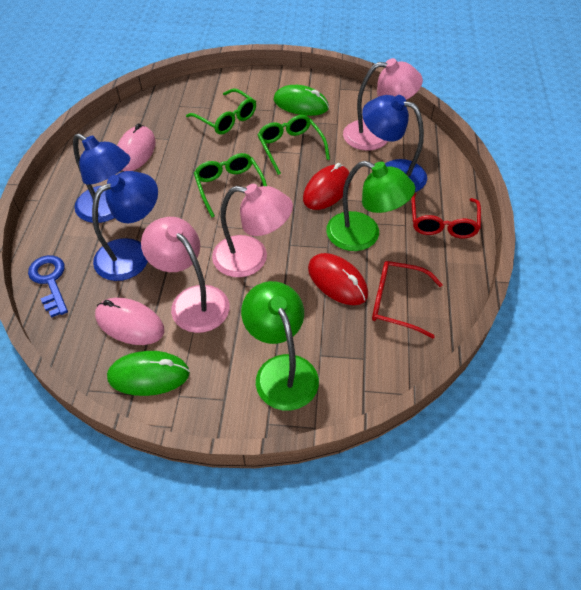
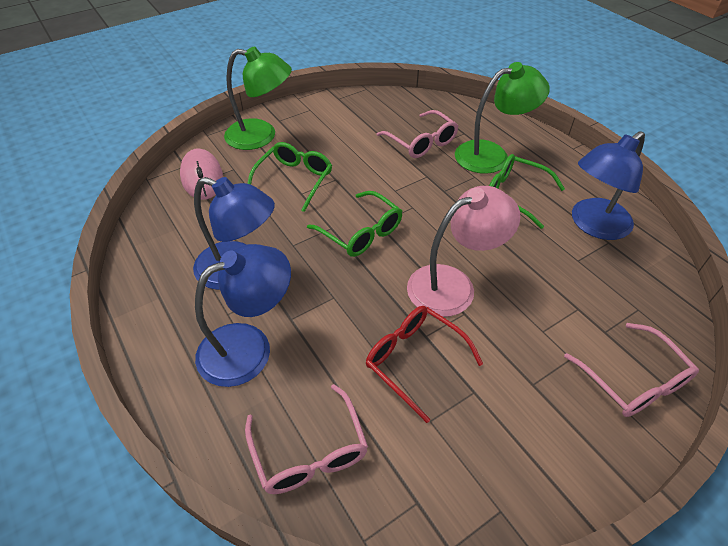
blue key: [28,255,68,318] = 1 -> none = 0
green mouse: [107,351,190,396] [273,85,329,116] = 2 -> none = 0
pink glasses: none = 0 -> [245,384,368,494] [376,110,458,158] [564,323,699,417] = 3
pink lamp: [141,217,230,333] [212,184,293,277] [343,58,423,151] = 3 -> [407,186,521,317] = 1
pink mouse: [95,298,164,345] [117,123,156,171] = 2 -> [180,148,223,200] = 1
red glasses: [372,261,443,339] [411,193,481,238] = 2 -> [366,306,483,423] = 1
red mouse: [303,163,351,210] [308,253,368,305] = 2 -> none = 0

